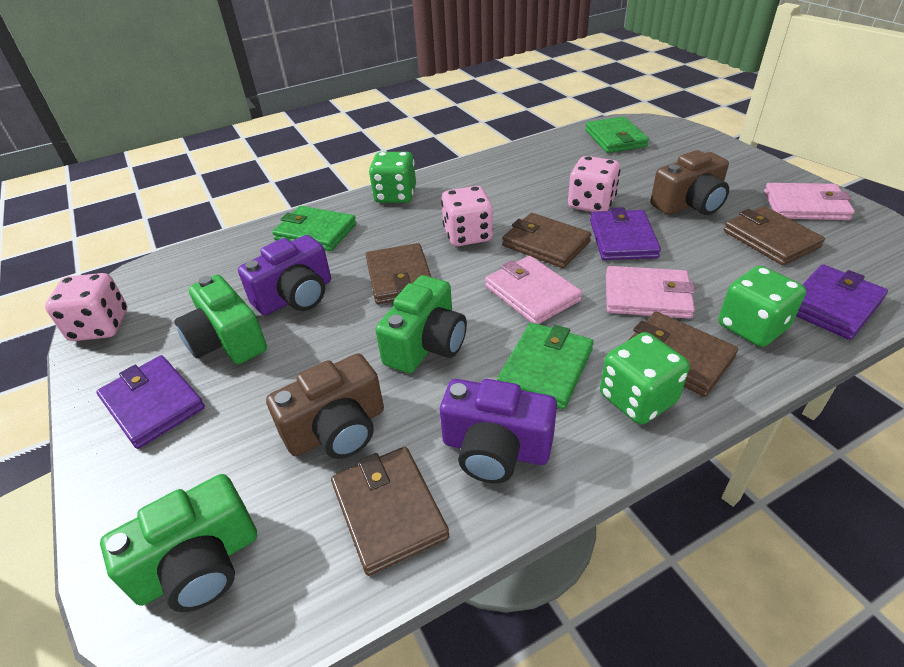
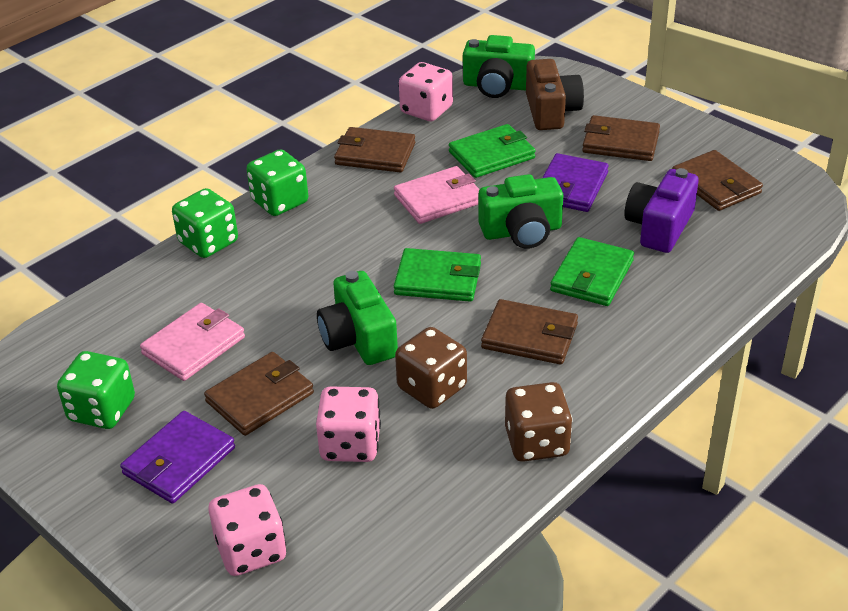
brown camera: [266,353,384,459] [650,150,729,215] = 2 -> [526,59,584,130] = 1
brown dice: none = 0 -> [395,327,467,409] [505,382,573,462] = 2
pink wallet: [485,256,582,324] [606,266,695,319] [764,183,855,220] = 3 -> [140,303,245,381] [394,166,479,224] = 2
purple camera: [238,235,331,315] [440,379,557,483] = 2 -> [624,168,699,253] = 1
purple wallet: [96,355,205,449] [590,207,661,260] [796,264,888,340] = 3 -> [120,411,235,504] [542,153,609,212] = 2

